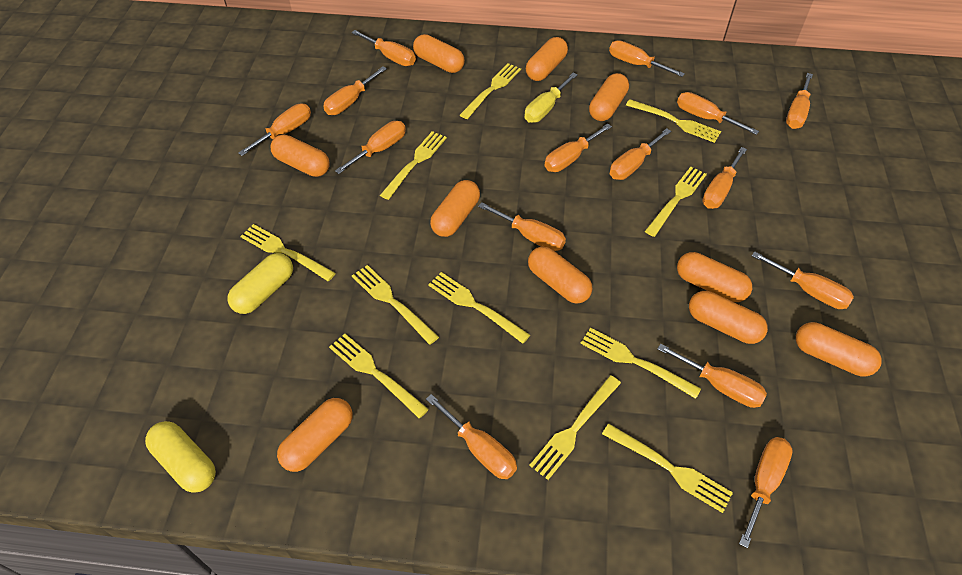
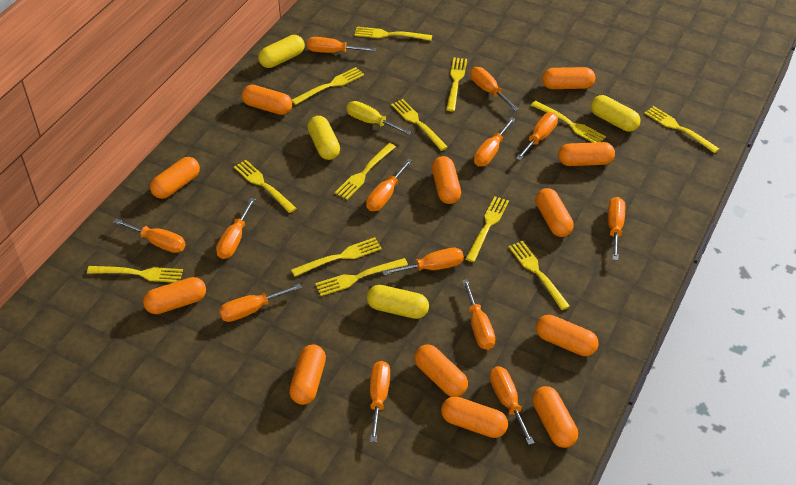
orange capsule: [270,134,330,177] [277,398,352,472] [413,34,465,73] [430,180,480,237] [526,37,568,81] [528,246,593,303] [589,73,629,121] [677,252,752,302] [689,291,768,344] [796,322,882,376] = 10 -> [143,277,206,314] [150,157,200,199] [242,85,292,115] [289,344,326,405] [414,344,468,397] [432,156,461,204] [441,396,508,438] [532,386,578,448] [535,188,574,237] [536,315,599,356] [542,67,595,89] [558,142,615,166] = 12
orange screwdriver: [238,104,311,156] [323,66,387,115] [335,121,406,174] [352,30,416,66] [426,394,517,479] [478,202,566,251] [545,123,612,172] [609,40,685,77] [610,128,671,180] [657,344,767,408] [677,92,759,135] [702,147,747,209] [739,437,793,548] [752,251,854,309] [786,73,813,129] = 15 -> [113,219,186,253] [216,198,256,259] [219,284,302,322] [307,37,376,53] [366,159,413,211] [370,361,390,442] [382,248,464,275] [462,279,495,350] [470,67,519,111] [474,117,515,166] [490,366,534,445] [516,112,558,160] [608,197,625,260] = 13
yellow capsule: [145,421,216,493] [228,253,293,314] = 2 -> [258,35,305,68] [308,116,340,160] [367,285,429,319] [591,95,641,132] = 4
yellow fork: [240,224,336,281] [329,334,429,418] [352,265,439,345] [380,131,447,200] [428,272,530,344] [460,63,521,119] [529,375,621,480] [580,328,701,399] [602,424,733,513] [626,99,721,143] [645,167,707,237] = 11 -> [87,266,183,282] [234,160,297,213] [291,237,382,277] [292,67,364,105] [315,258,408,296] [335,143,396,200] [354,27,432,41] [391,99,448,151] [446,58,467,112] [465,196,509,262] [509,241,570,310] [531,101,606,143] [644,106,719,153] = 13

